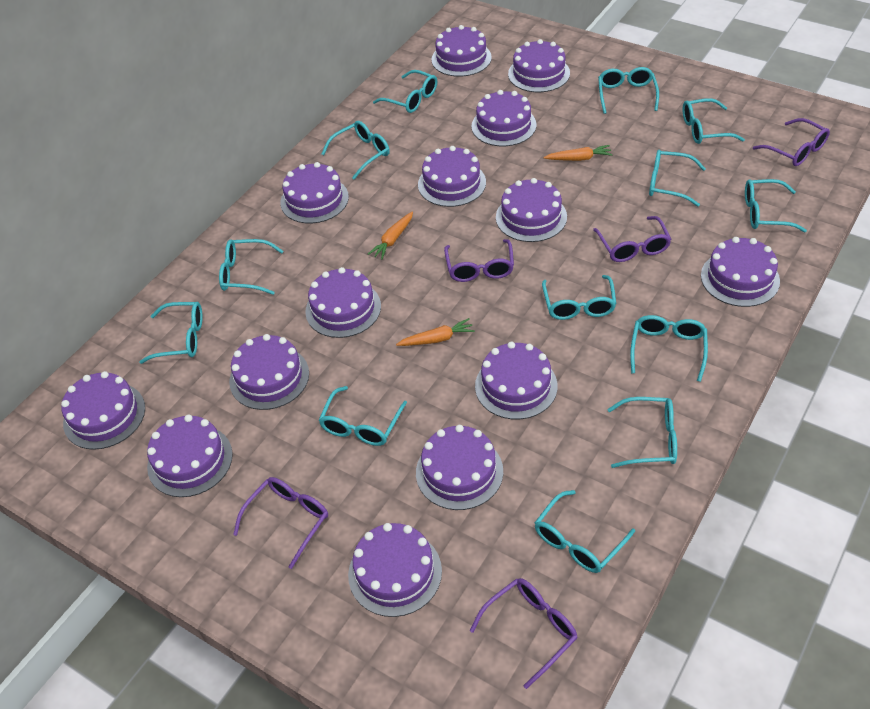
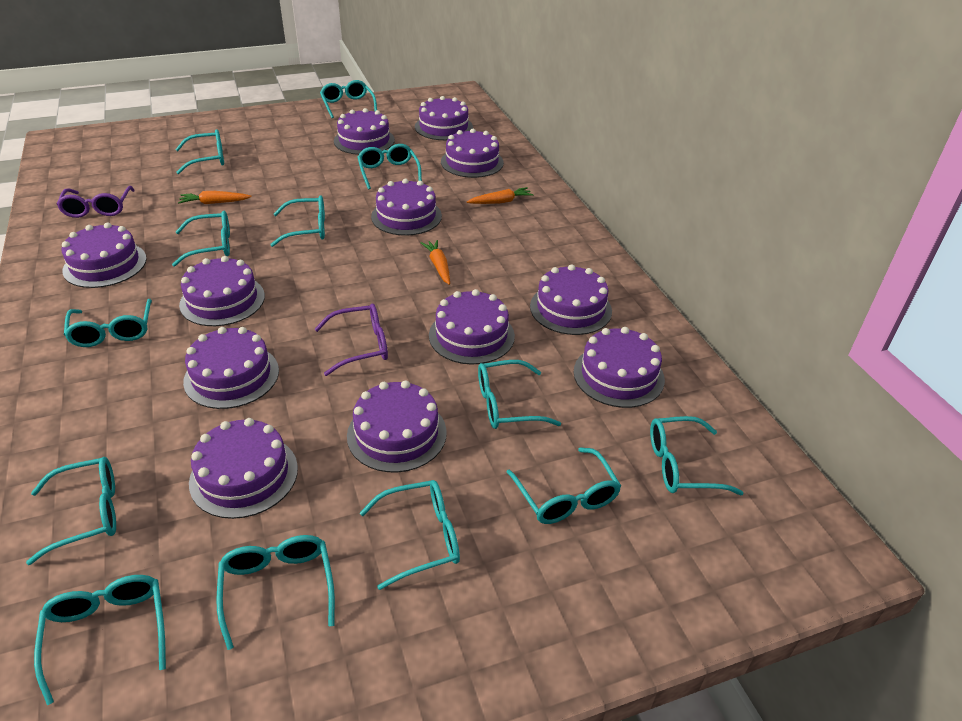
purple cake: [61,371,145,450] [147,414,233,497] [229,334,309,410] [280,162,349,223] [305,267,381,338] [348,523,442,617] [416,425,503,510] [418,146,486,207] [431,25,492,77] [472,90,536,146] [475,342,558,420] [496,178,567,242] [508,39,570,92] [701,237,780,307] = 14 -> [62,223,147,288] [179,256,265,326] [183,327,279,409] [189,418,298,519] [334,108,395,155] [347,381,447,472] [371,179,442,236] [415,96,473,140] [429,289,515,365] [441,129,504,178] [530,264,612,335] [574,327,665,408] = 12
purple glasses: [233,477,328,569] [444,239,514,282] [470,578,578,689] [593,216,672,262] [753,118,830,166] = 5 -> [56,186,135,218] [315,304,388,376] = 2

